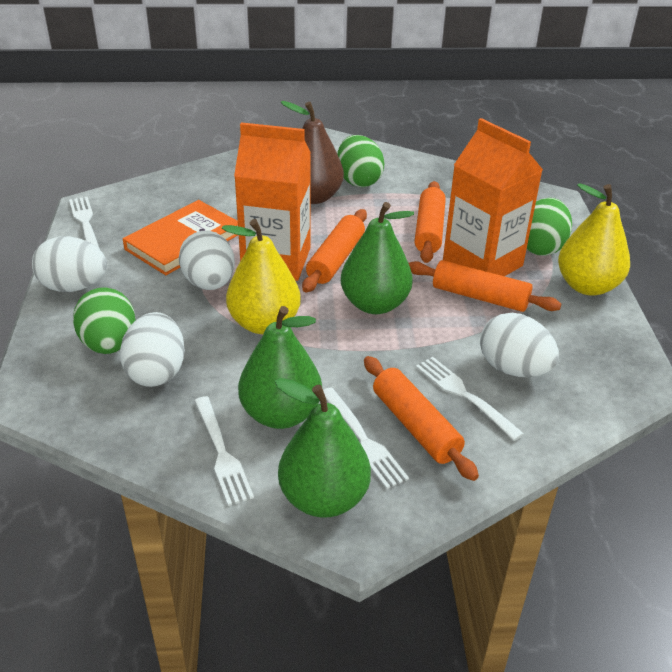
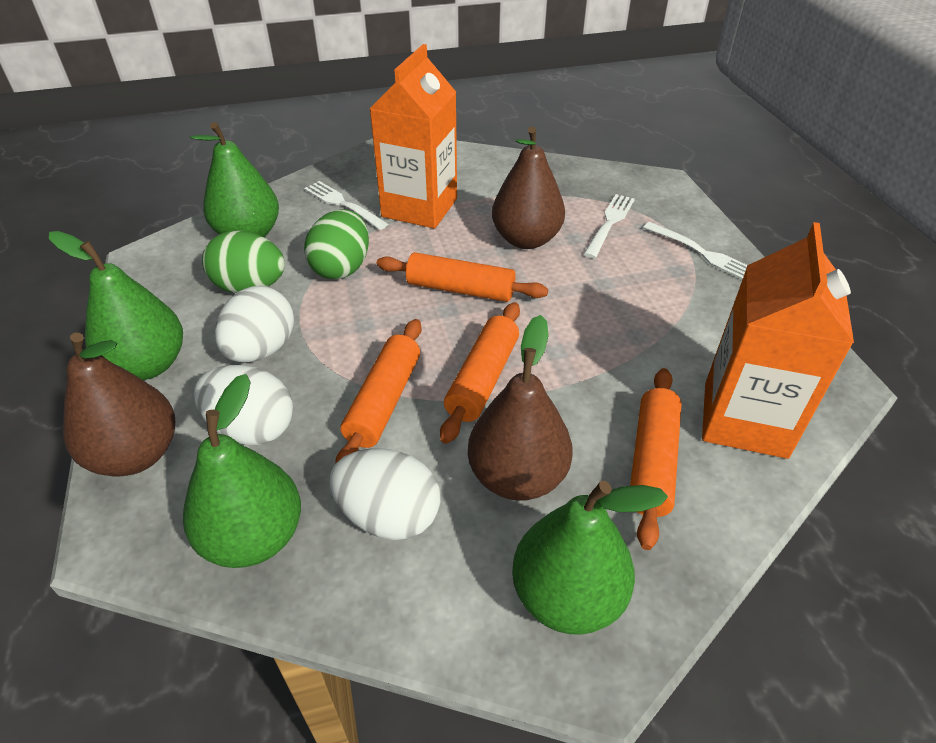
brown pear: [281,101,344,204] = 1 -> [63,333,175,477] [468,315,573,501] [492,126,565,249] = 3
green egg: [73,287,136,354] [337,135,384,187] [526,198,572,256] = 3 -> [202,231,285,293] [304,209,369,279] = 2
green pear: [238,306,322,429] [275,378,371,518] [341,202,414,314] = 3 -> [49,231,183,380] [183,374,301,568] [190,122,279,237] [512,481,668,635] = 4
orange book: [123,200,238,275] = 1 -> none = 0
white egg: [32,236,107,292] [120,312,185,387] [179,231,235,290] [480,313,559,377] = 4 -> [194,365,293,446] [215,286,294,363] [330,448,440,540] = 3
white fork: [69,197,100,250] [194,396,254,506] [323,387,409,489] [416,357,524,441] = 4 -> [304,181,388,230] [584,194,635,258] [643,222,747,280] = 3
yellow pear: [222,219,301,334] [558,183,630,296] = 2 -> none = 0

